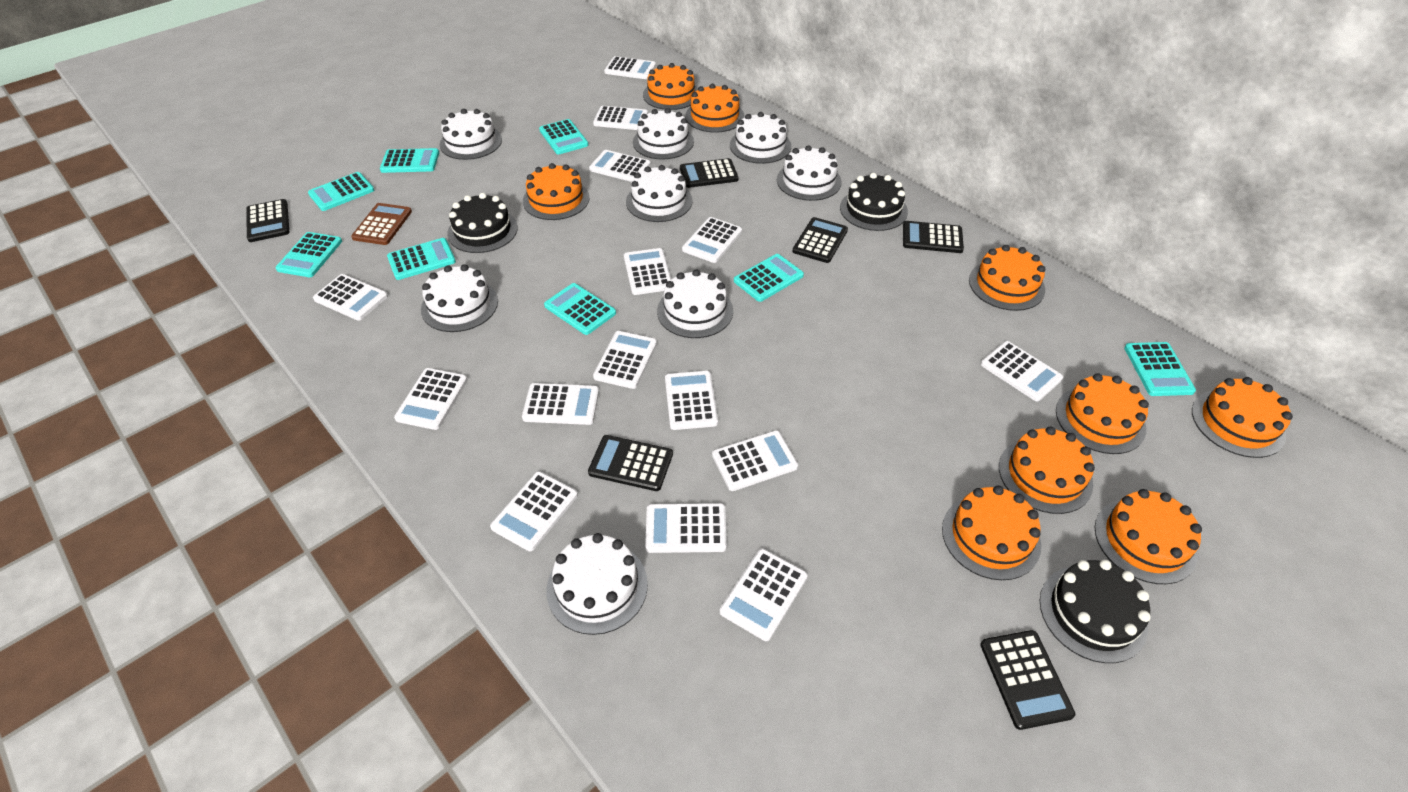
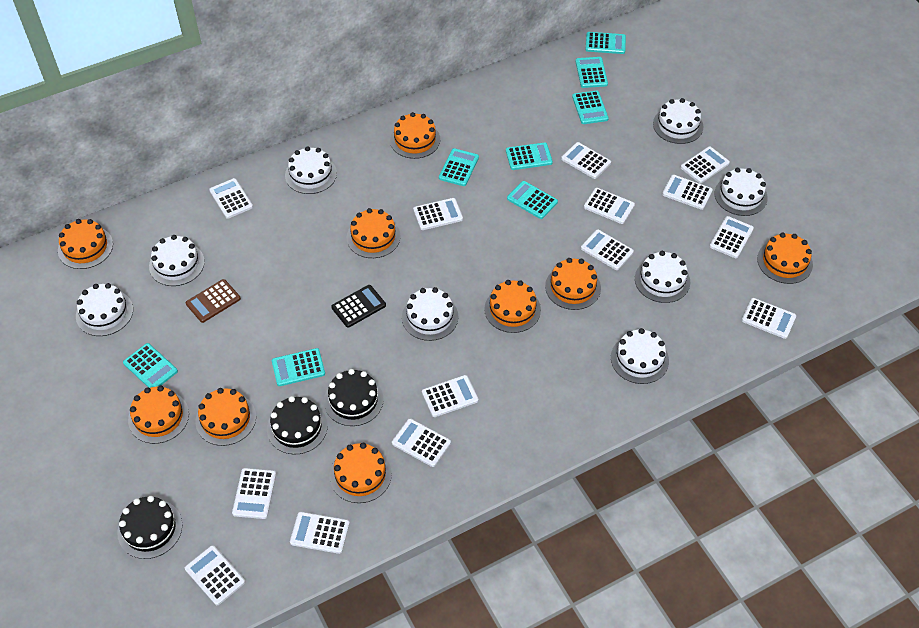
black calculator: [246,199,289,242] [588,435,673,491] [680,158,738,188] [793,217,848,263] [903,221,964,253] [980,630,1075,730] = 6 -> [331,285,386,328] = 1
white calculator: [313,274,388,321] [394,368,467,430] [490,471,578,551] [522,383,599,425] [589,150,651,182] [593,106,648,130] [593,331,657,389] [604,56,656,79] [624,248,671,295] [645,503,727,553] [665,371,718,430] [682,217,742,263] [712,430,798,491] [720,549,808,641] [981,341,1063,401] = 15 -> [185,545,245,605] [209,178,253,219] [232,468,276,519] [290,512,350,554] [392,418,451,467] [413,198,463,230] [422,375,478,417] [561,142,611,179] [581,229,634,270] [584,188,635,224] [662,175,713,210] [681,146,730,183] [710,216,754,258] [742,298,796,339] = 14

